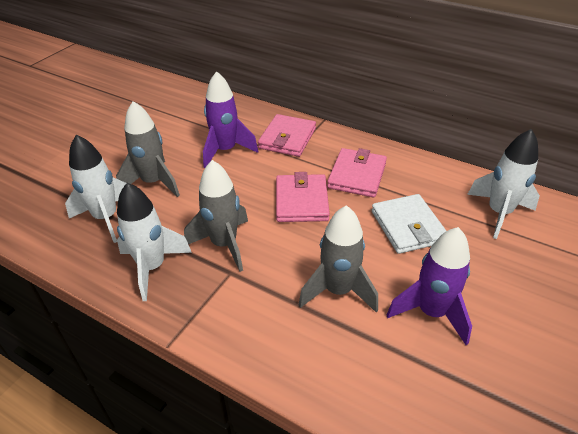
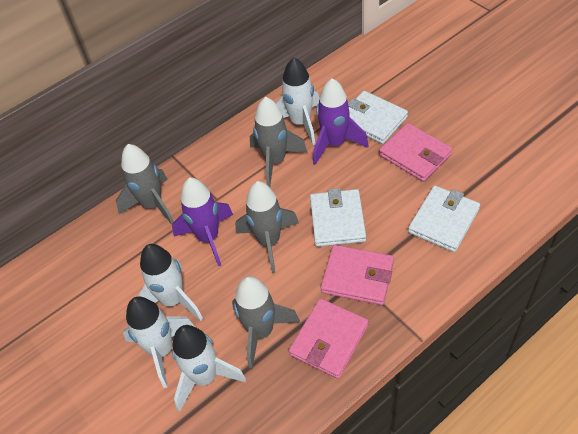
grey rocket: [116,101,180,197] [184,160,248,272] [299,205,378,313] = 3 -> [116,144,174,225] [232,276,300,369] [235,181,299,273] [250,97,307,187] = 4
white rocket: [65,135,126,243] [117,183,192,301] [467,129,540,239] = 3 -> [123,297,195,388] [138,244,203,321] [172,325,246,412] [276,57,319,145] = 4
white wallet: [372,194,446,254] = 1 -> [310,188,366,247] [348,91,408,144] [408,186,480,252] = 3

